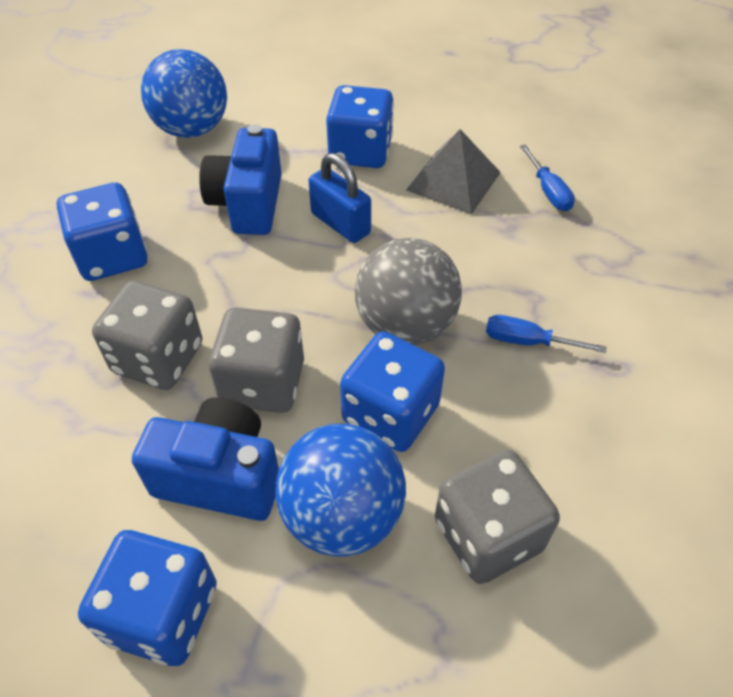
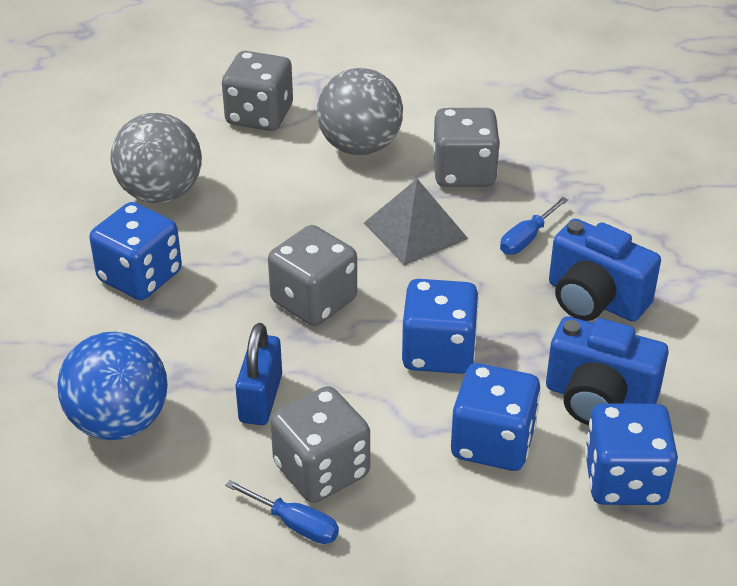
blue ball: [141,49,227,138] [275,424,406,557] = 2 -> [57,332,168,440] = 1
grey ball: [355,238,462,345] = 1 -> [110,113,202,203] [317,68,403,155] = 2
grey dice: [92,281,203,390] [209,307,304,413] [435,450,560,584] = 3 -> [222,51,293,131] [268,225,357,326] [270,386,370,503] [433,108,500,187] = 4

